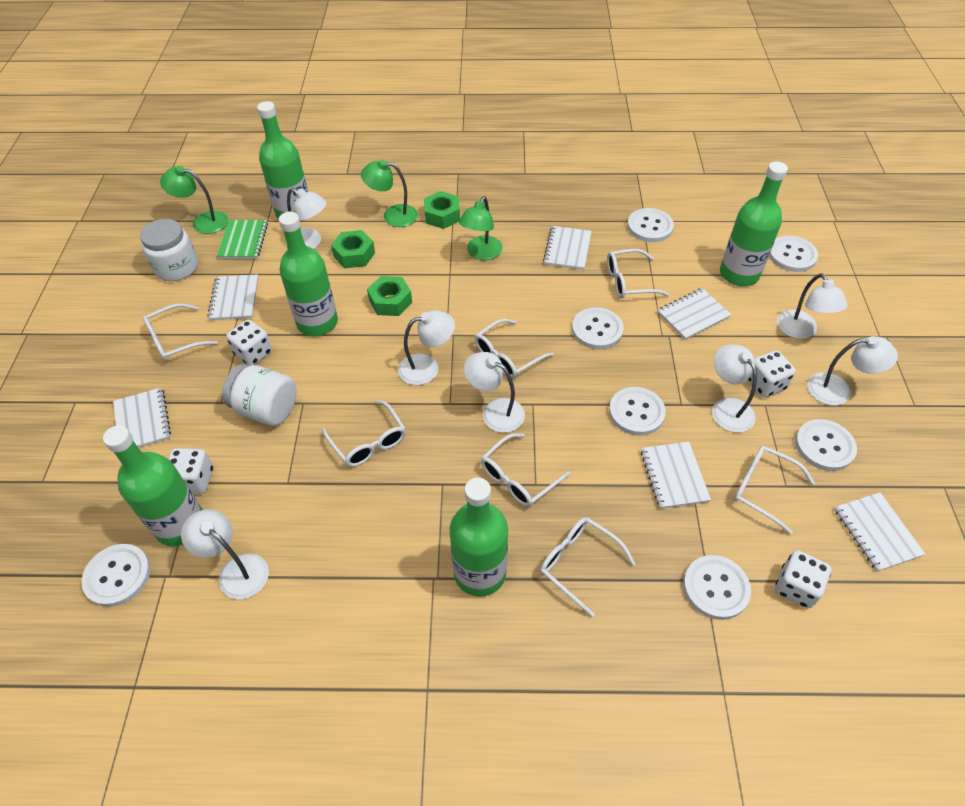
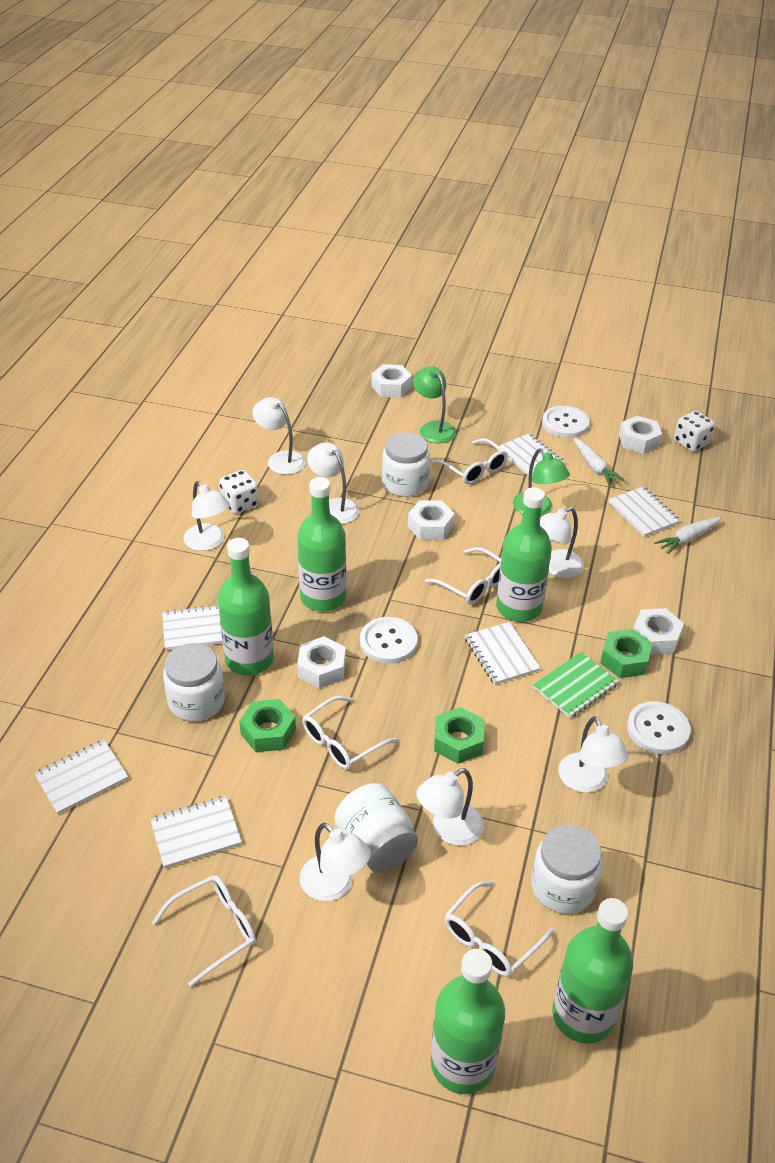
green lamp: [160,166,228,234] [361,159,418,227] [459,196,503,260] = 3 -> [413,366,456,443] [513,448,570,516] = 2
white button: [82,544,151,607] [572,307,624,349] [609,387,666,436] [627,208,674,242] [683,555,751,620] [769,236,818,272] [795,419,857,471] = 7 -> [360,617,418,664] [542,406,589,438] [627,701,691,754] = 3
white carrot: none = 0 -> [574,438,625,486] [654,517,722,554] = 2
white dice: [168,448,213,494] [226,320,272,366] [748,350,796,397] [775,550,831,608] = 4 -> [219,470,259,514] [674,411,715,452] = 2
white glasses: [143,303,218,361] [322,400,406,467] [475,318,554,378] [481,433,570,507] [540,517,635,617] [607,249,670,298] [734,446,815,535] = 7 -> [152,875,256,987] [302,696,397,769] [425,547,501,605] [432,438,508,484] [445,881,554,977] = 5
white jar: [140,219,198,281] [222,364,297,426] = 2 -> [163,643,225,722] [334,783,418,873] [382,432,430,497] [531,825,603,914] = 4
white nut: none = 0 -> [297,636,346,689] [371,364,412,398] [408,500,455,540] [619,416,662,454] [633,608,684,655] = 5

